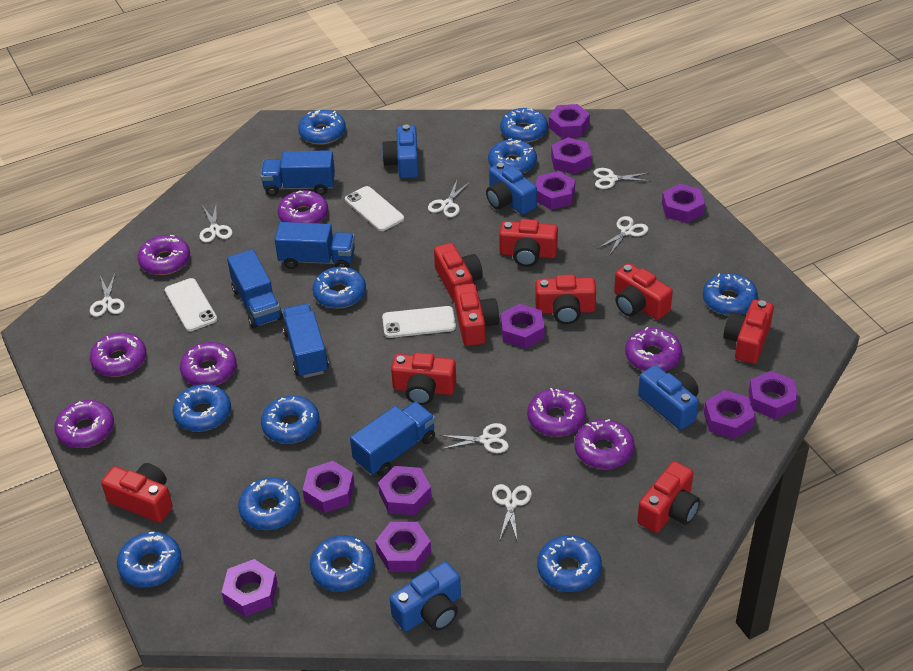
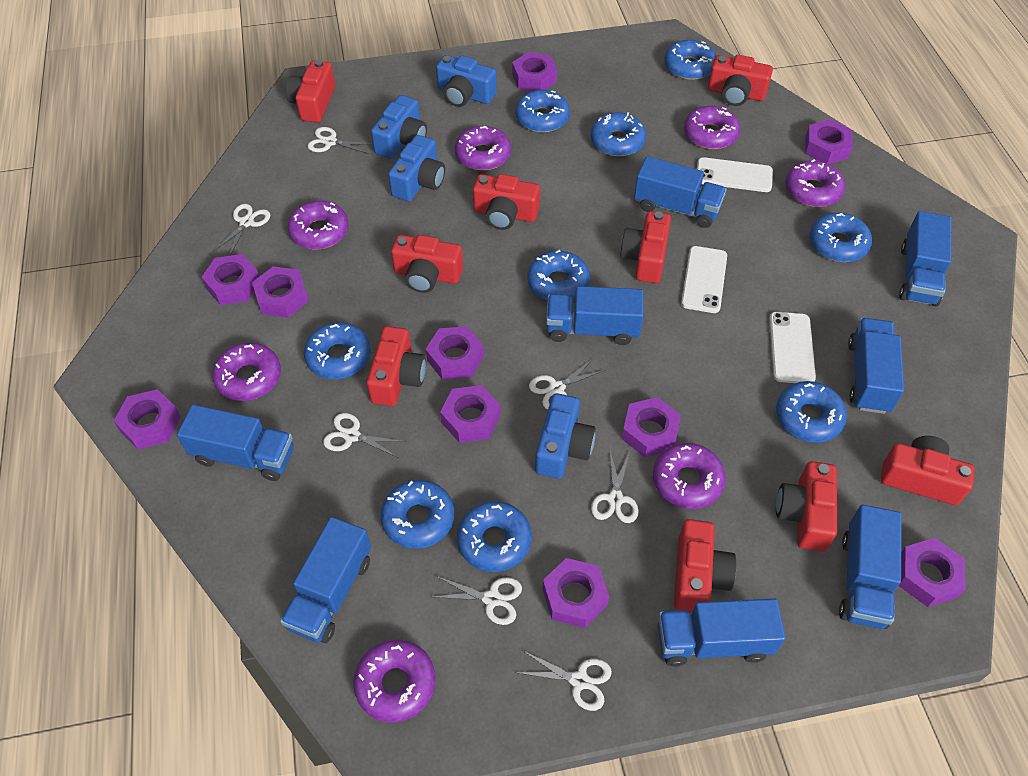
blue donut: [117,532,181,587] [173,384,231,432] [238,477,300,530] [261,396,320,444] [298,110,346,145] [310,535,374,591] [312,267,366,308] [488,138,537,173] [500,108,548,143] [537,535,602,592] [703,273,758,315] = 11 -> [304,322,371,379] [380,480,455,549] [457,501,532,572] [515,90,570,133] [527,250,590,300] [590,112,646,156] [664,40,716,80] [776,381,847,443] [809,213,872,262] = 9
blue truck: [227,249,283,328] [261,150,335,196] [275,222,355,269] [282,304,329,378] [350,401,435,476] = 5 -> [177,405,294,481] [280,517,371,643] [546,286,644,345] [634,156,726,228] [657,599,786,667] [839,505,902,629] [848,318,904,414] [899,211,951,306] = 8
purple donut: [54,400,114,448] [90,332,146,377] [137,235,190,275] [180,342,237,386] [278,190,328,223] [527,388,586,437] [574,419,635,469] [625,327,682,371] = 8 -> [212,343,281,401] [288,201,349,249] [353,640,436,722] [455,126,511,170] [653,443,726,509] [684,106,740,149] [785,159,845,207] = 7
purple nut: [222,559,278,617] [303,461,354,513] [375,522,431,572] [378,466,432,515] [501,304,545,349] [535,171,575,210] [549,104,590,138] [551,137,591,174] [662,184,705,223] [704,390,755,439] [749,371,798,419] = 11 -> [114,389,181,449] [201,254,259,305] [252,266,309,318] [426,326,484,380] [440,385,500,443] [512,52,557,91] [542,558,609,628] [622,397,681,457] [805,119,853,164] [899,538,966,607] = 10

